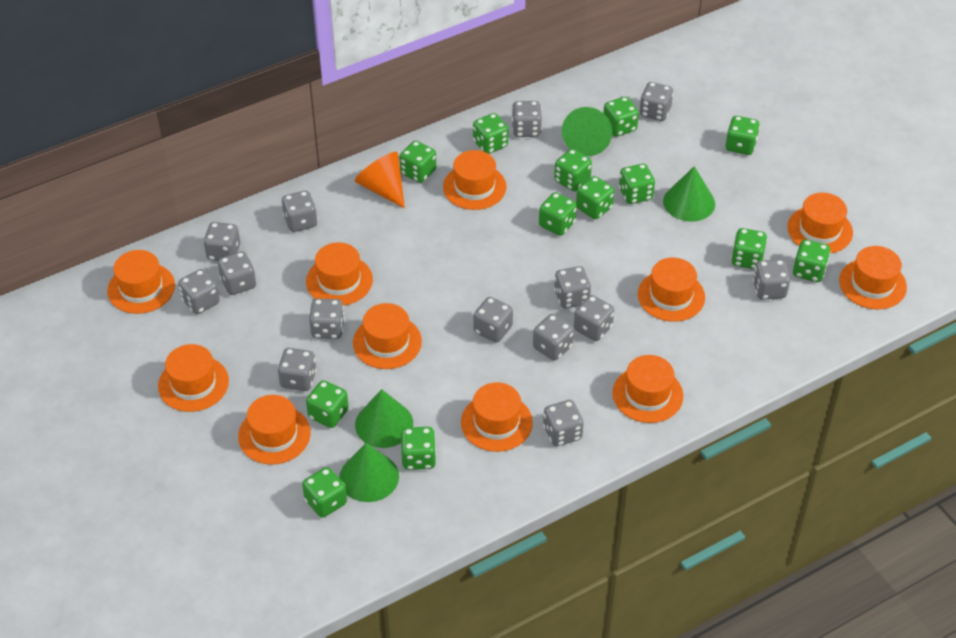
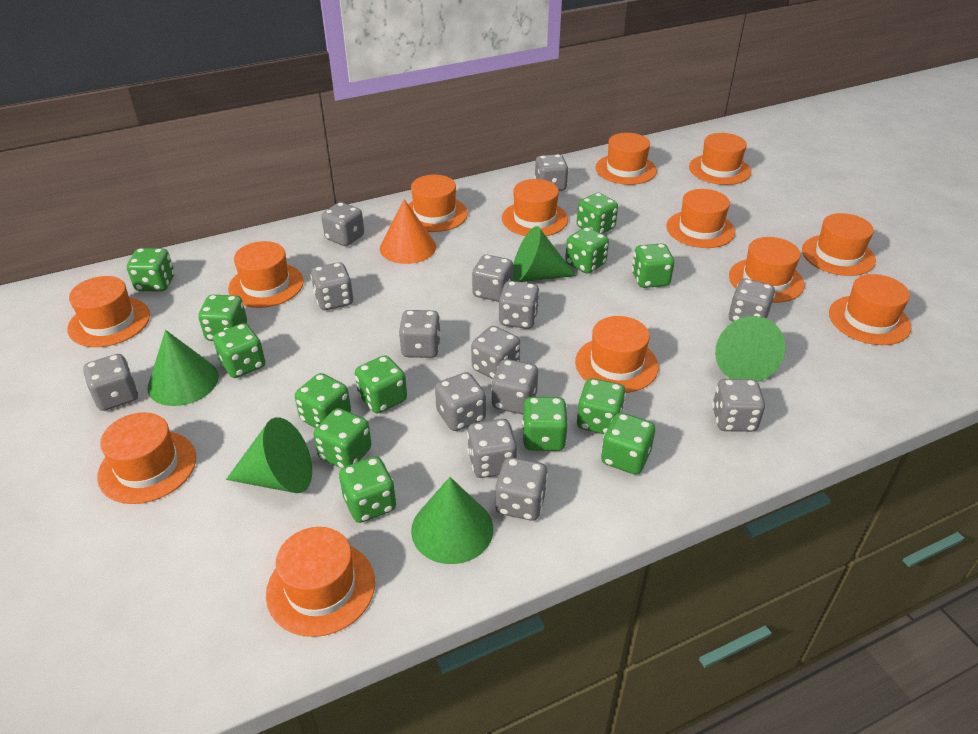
green cone: [339,443,399,502] [355,389,413,448] [562,107,612,156] [663,166,715,221] = 4 -> [148,330,219,406] [226,417,312,493] [411,477,493,564] [513,226,576,282] [715,316,785,382] = 5
orange hat: [107,250,175,314] [158,344,229,412] [238,395,311,465] [306,242,373,306] [353,303,422,369] [443,150,507,210] [461,382,533,452] [612,355,683,423] [638,258,705,322] [787,193,853,254] [839,246,907,309] = 11 -> [67,276,150,347] [97,412,196,504] [228,241,304,308] [266,527,375,637] [408,175,468,232] [502,179,568,236] [575,316,659,393] [596,133,657,185] [666,189,735,248] [689,133,751,185] [729,237,805,303] [802,213,876,276] [829,274,911,345] = 13

